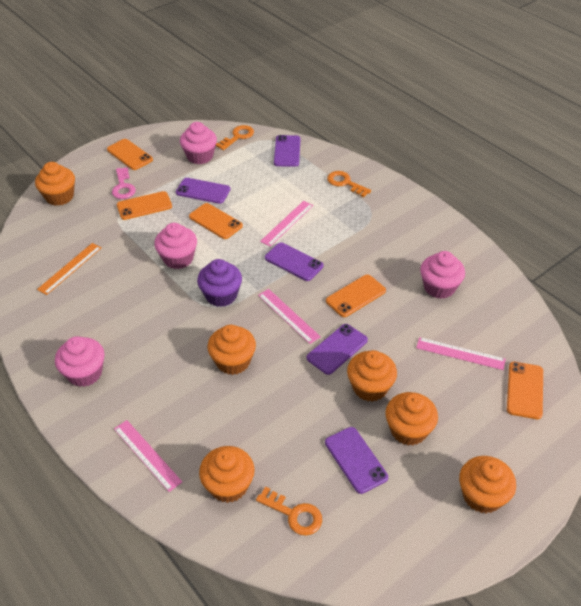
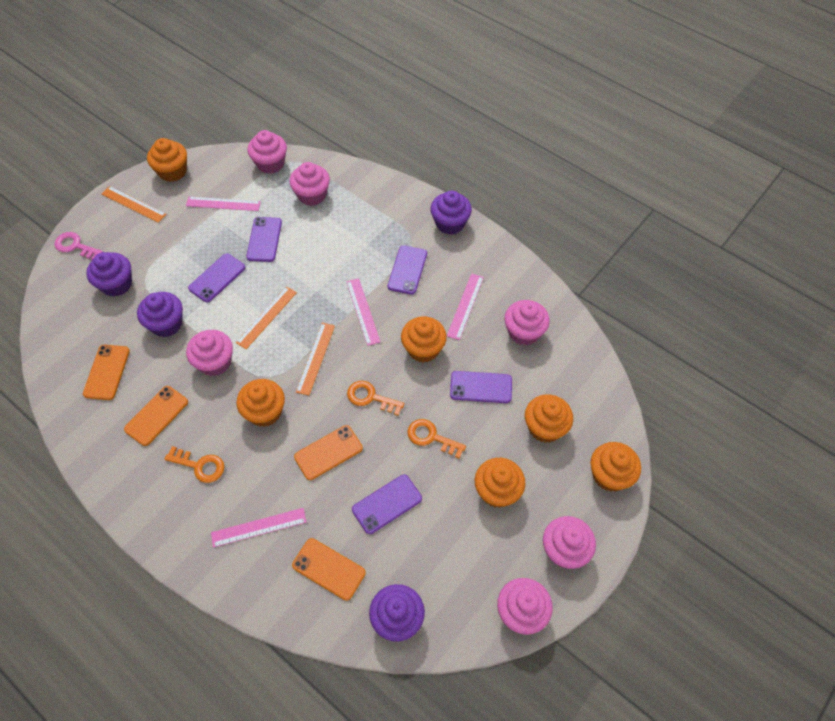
orange phone: [107,139,153,170] [117,191,172,220] [189,203,243,239] [326,274,386,317] [507,362,543,419] = 5 -> [83,345,130,400] [124,386,188,446] [292,538,366,601] [294,425,363,480] = 4
orange ruler: [37,243,102,295] = 1 -> [102,186,166,223] [236,286,297,349] [296,323,335,395] = 3
pink cupcake: [55,336,104,387] [154,223,197,269] [180,122,217,164] [420,251,465,299] = 4 -> [186,330,233,376] [247,130,287,174] [290,162,330,206] [497,578,553,635] [504,300,550,345] [543,516,596,569] = 6
purple cupcake: [197,259,242,307] = 1 -> [86,252,132,297] [137,292,183,337] [369,584,425,642] [431,191,472,235] = 4

